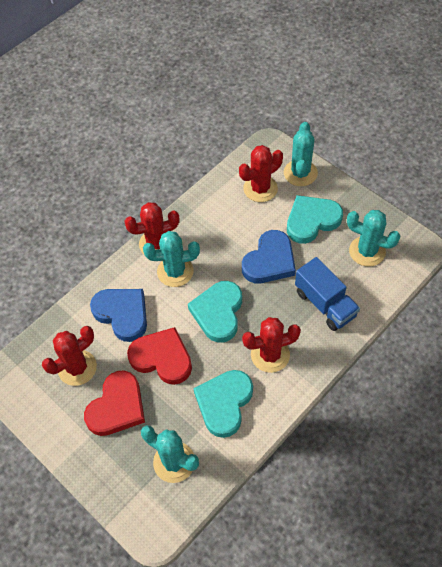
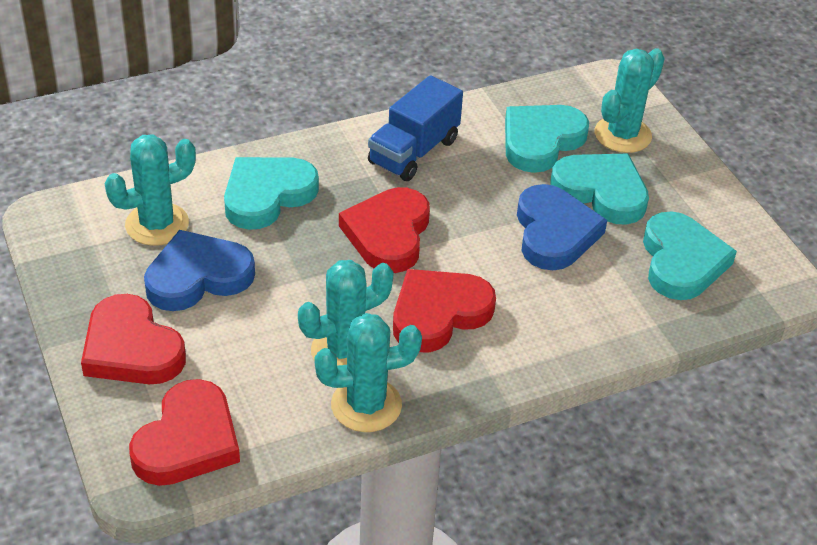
red cactus: [42,326,97,386] [124,202,180,254] [239,145,283,202] [242,317,301,373] = 4 -> none = 0
red heart: [84,371,145,436] [127,327,192,385] = 2 -> [81,294,186,384] [129,379,240,486] [339,187,430,273] [393,269,496,352] = 4
turquoise heart: [188,281,242,343] [193,370,253,438] [287,195,343,244] = 3 -> [224,157,319,230] [505,105,589,173] [550,154,649,225] [643,211,737,300] = 4

